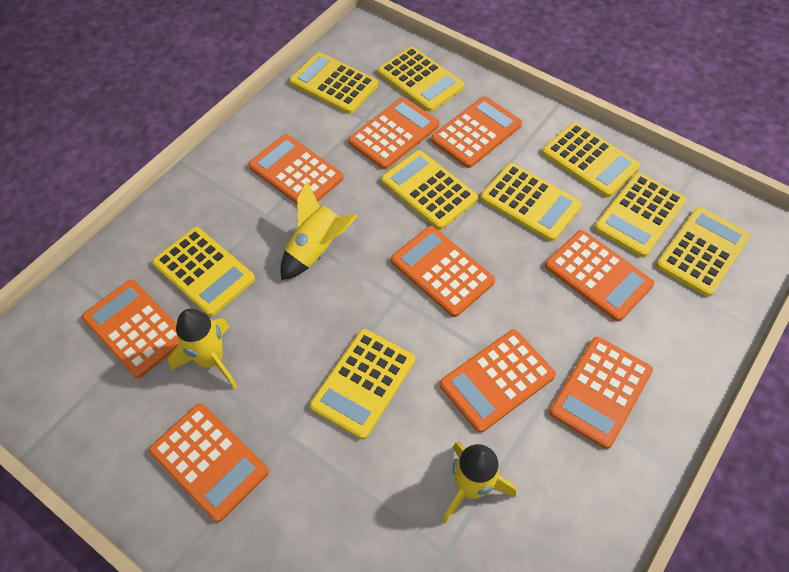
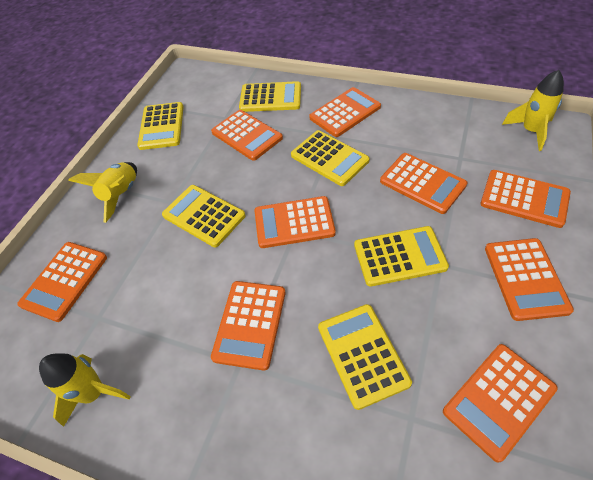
yellow calculator: [152,227,255,316] [289,52,379,114] [310,329,415,439] [378,46,464,112] [381,150,478,230] [480,163,582,241] [542,122,640,197] [594,173,686,257] [656,207,750,297] = 9 -> [137,102,183,150] [162,185,246,247] [239,81,301,112] [291,130,370,186] [318,304,412,410] [354,226,449,286] = 6

